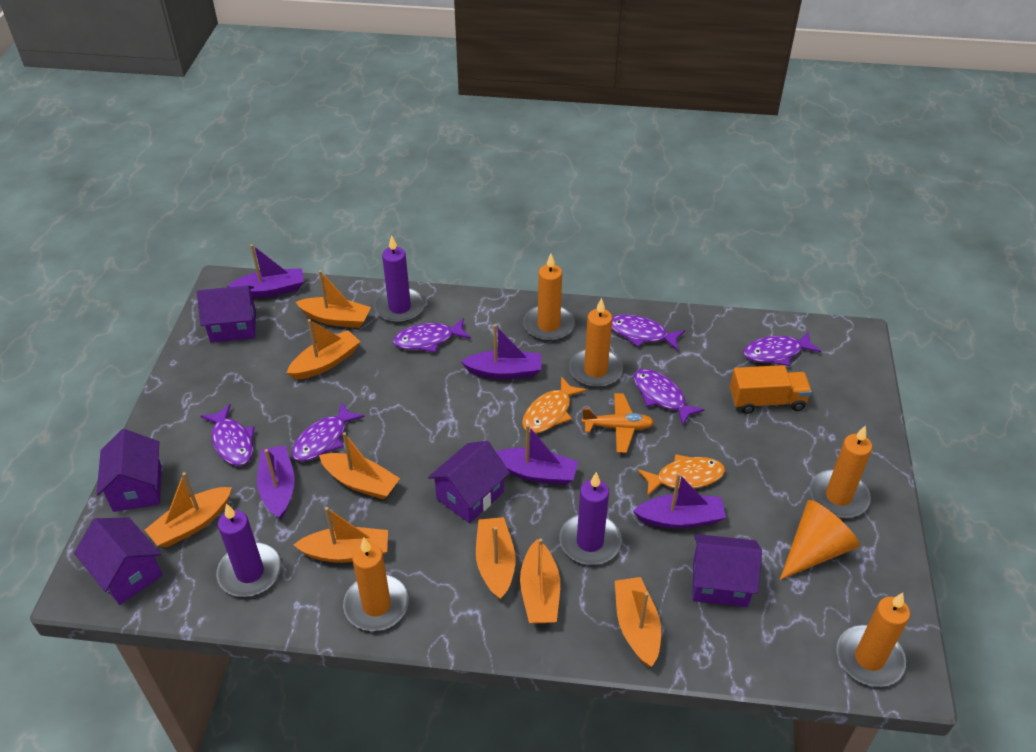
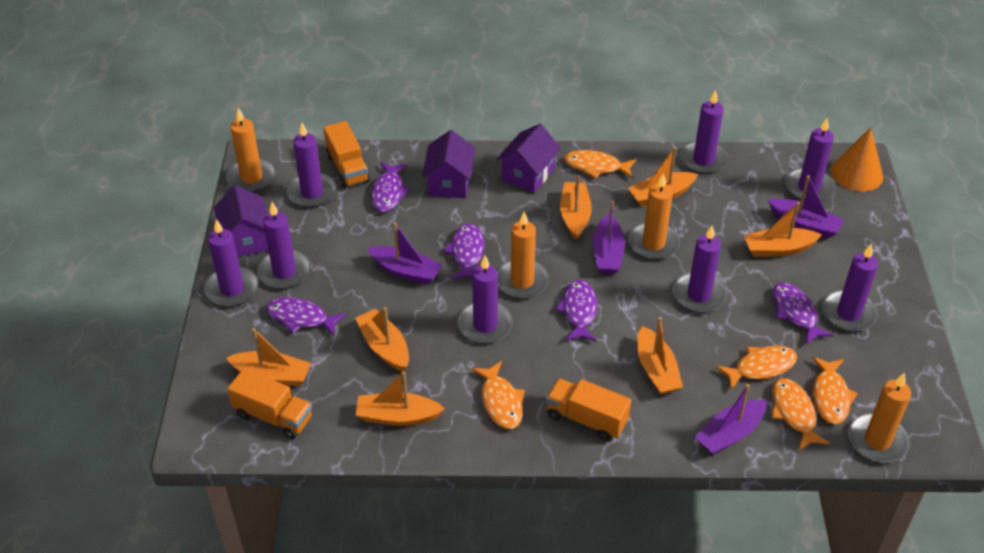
orange boat: [145,472,232,547] [287,319,360,380] [294,507,388,563] [296,270,371,328] [319,432,400,500] [476,517,515,600] [520,538,560,624] [615,577,661,667] = 8 -> [226,328,311,386] [355,307,409,372] [356,371,445,426] [560,175,592,240] [628,147,698,207] [637,317,683,395] [744,202,822,257] = 7
orange candle: [343,538,409,631] [523,254,575,341] [569,298,623,388] [809,426,872,518] [836,593,910,687] = 5 -> [226,108,276,192] [497,212,549,299] [628,173,680,260] [848,372,911,463] = 4
orange fish: [522,376,586,433] [638,454,725,496] = 2 -> [471,361,525,429] [564,150,636,178] [715,346,797,390] [772,378,830,451] [812,356,858,424] = 5
orange plane: [582,393,654,453] = 1 -> none = 0
orange truck: [730,365,812,414] = 1 -> [227,368,312,439] [323,121,370,188] [546,378,631,441] = 3
purple boat: [228,244,304,298] [257,445,295,520] [461,324,541,379] [496,424,578,485] [633,473,726,529] = 5 -> [367,223,443,285] [593,201,625,274] [695,384,767,455] [768,175,844,238] = 4
purple candle: [217,503,281,597] [374,235,425,323] [559,472,622,565] = 3 -> [204,219,259,307] [257,202,311,289] [287,123,337,208] [458,256,513,343] [673,226,727,313] [680,90,729,175] [785,118,835,201] [822,243,878,332] = 8
purple fish: [200,404,255,466] [292,402,365,461] [393,318,471,352] [611,314,685,351] [634,369,705,426] [743,331,822,366] = 6 -> [266,297,346,336] [371,162,411,212] [444,223,485,280] [555,280,597,342] [773,282,833,345] = 5
purple house: [74,518,163,605] [97,429,162,512] [197,286,256,343] [428,441,510,523] [693,534,762,607] = 5 -> [214,185,269,257] [422,130,475,198] [497,124,561,193] = 3

